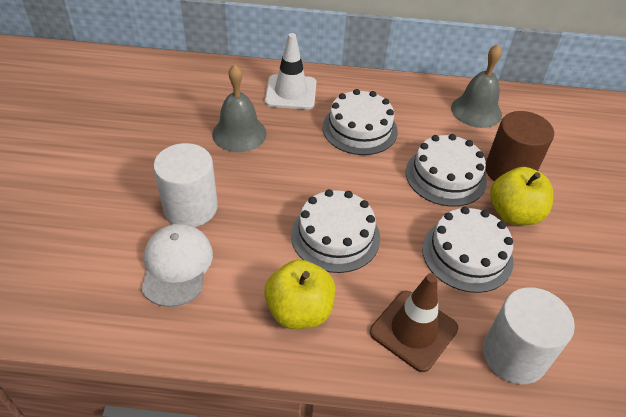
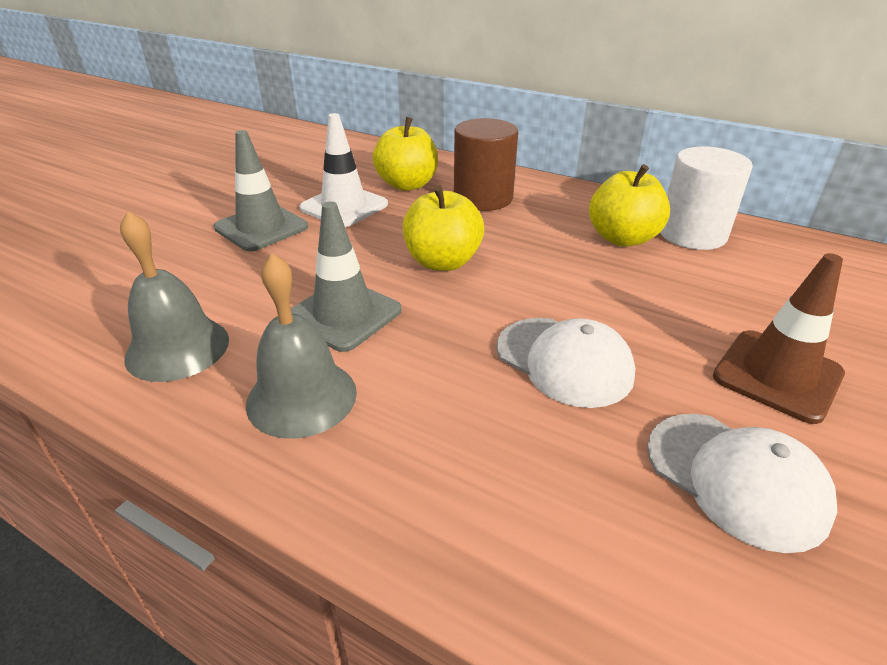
grey traffic cone: none = 0 -> [214,130,308,251] [291,201,401,352] = 2
white cake: [291,189,380,273] [322,89,398,155] [406,134,487,207] [422,207,514,293] = 4 -> none = 0
white cap: [141,224,213,307] = 1 -> [497,318,635,408] [647,414,837,553] = 2
white cylinder: [153,143,218,227] [483,287,575,384] = 2 -> [660,147,753,250] = 1
yellow apple: [264,259,335,329] [490,167,553,225] = 2 -> [372,117,438,191] [403,185,484,271] [589,164,670,247] = 3

